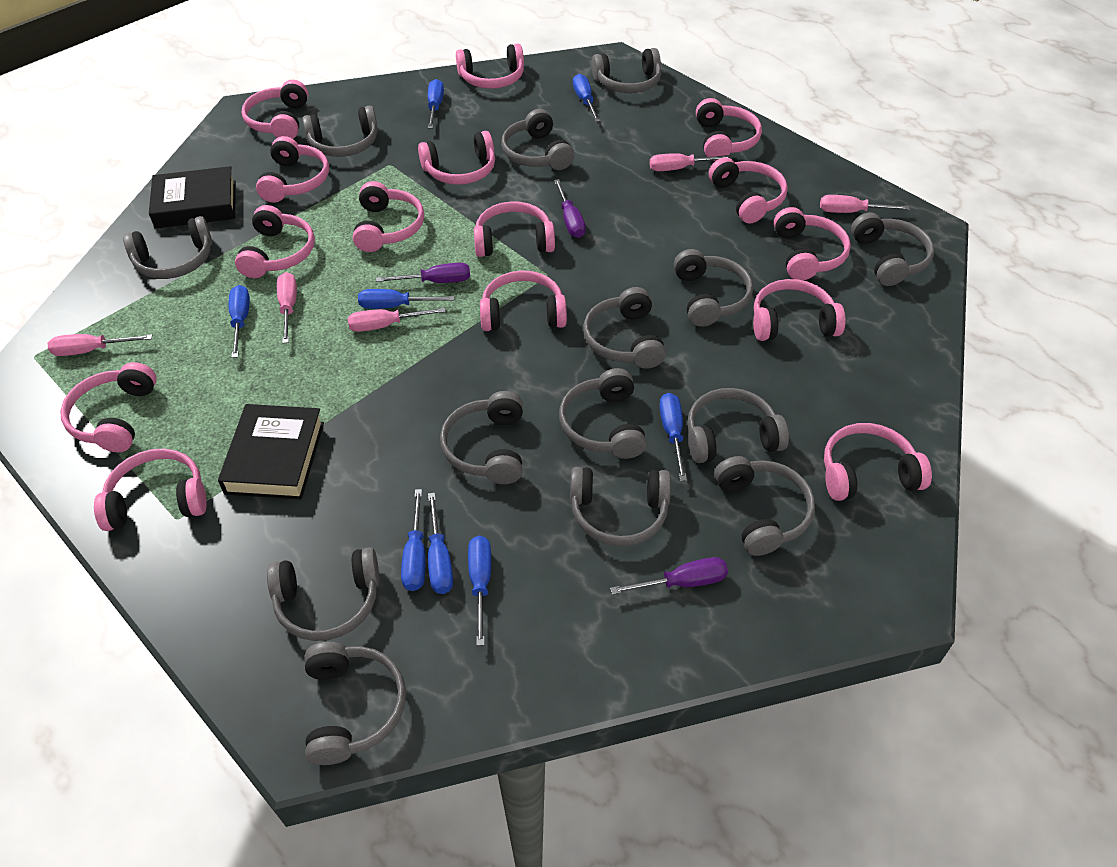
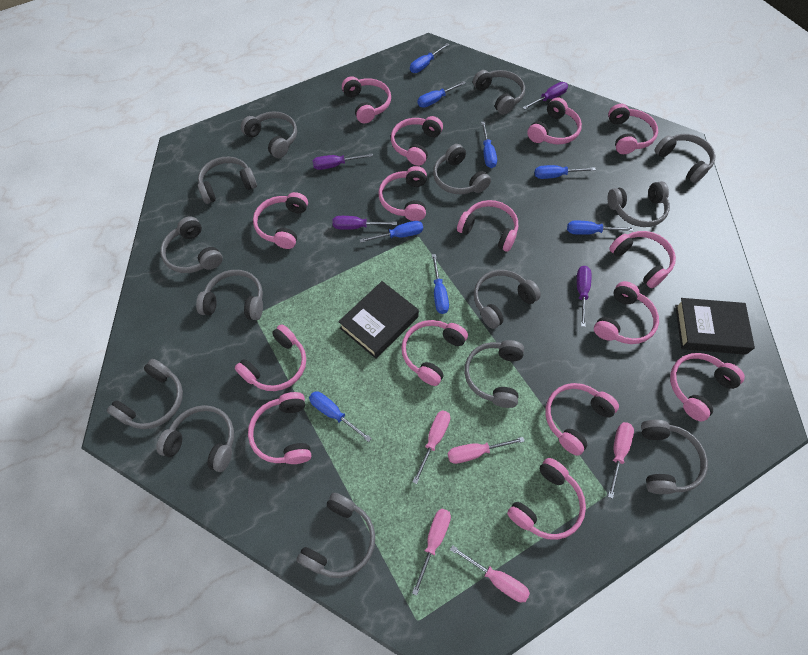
purple screwdriver: [376,263,470,283] [554,179,586,238] [610,557,728,595] = 3 -> [313,153,373,170] [333,216,397,230] [522,82,568,110] [577,266,591,327] = 4

